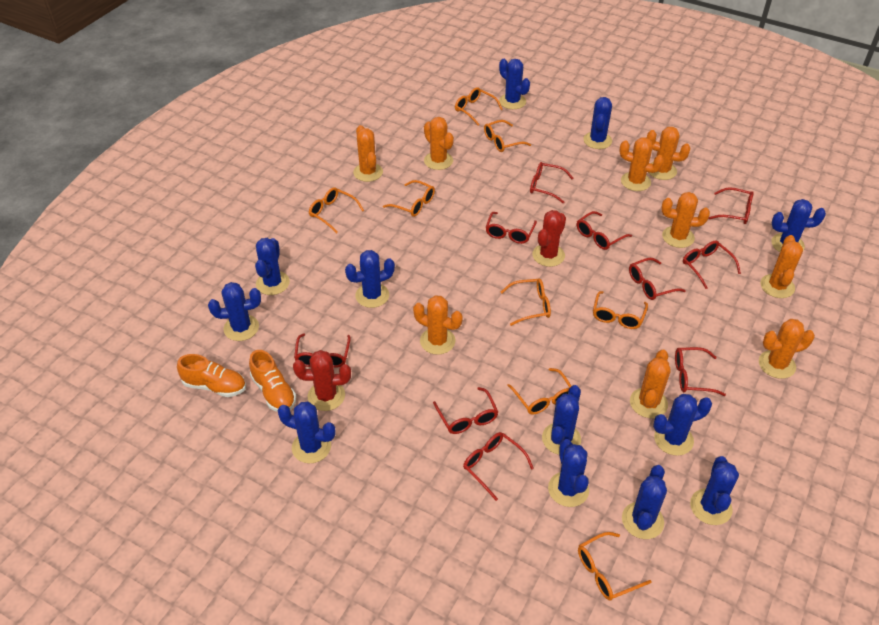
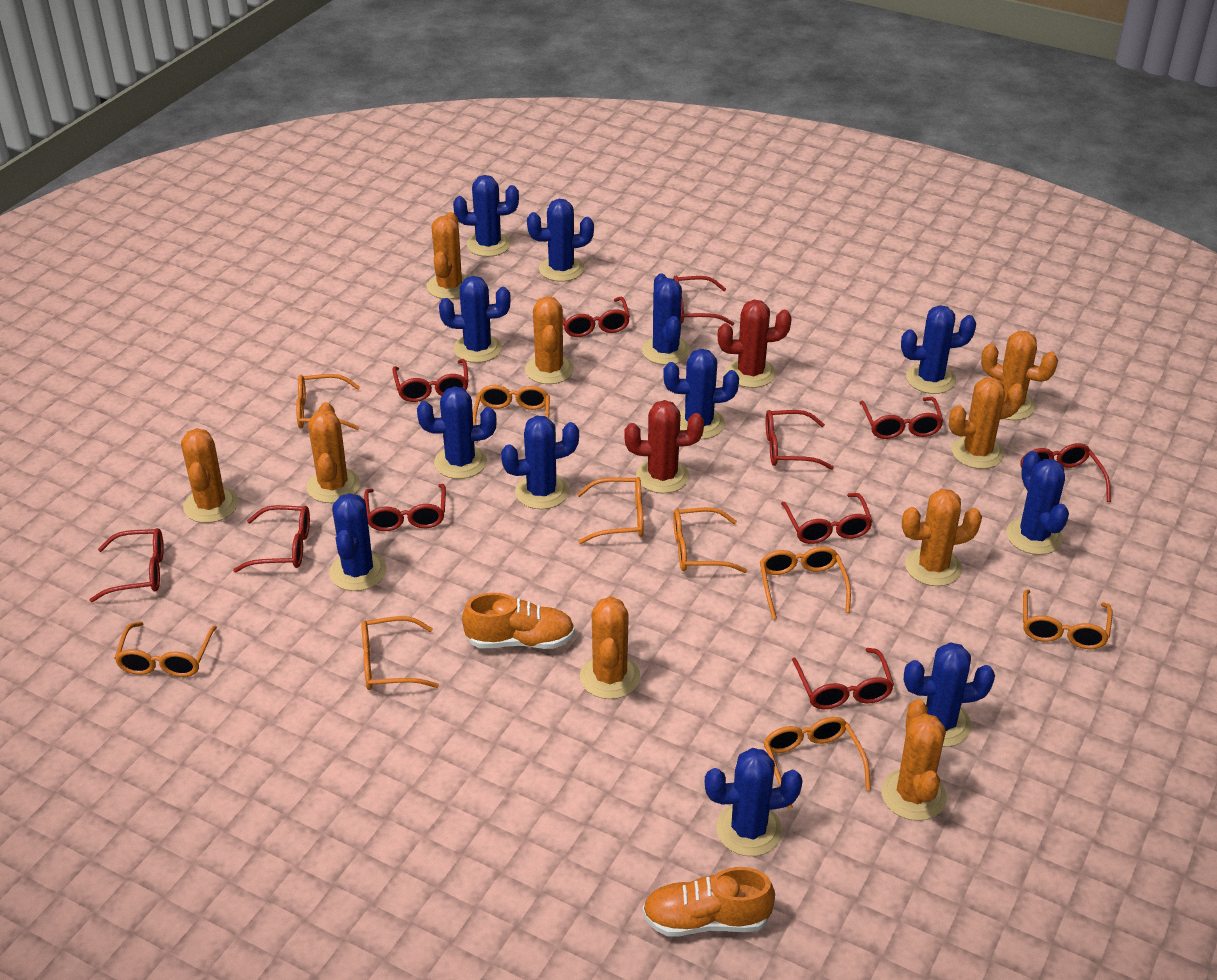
orange glasses: [309,187,364,233] [383,180,435,217] [455,87,503,126] [484,120,531,152] [501,278,551,326] [507,368,571,415] [578,532,652,600] [593,291,648,329] = 8 -> [114,622,217,677] [296,374,360,430] [361,616,439,690] [473,385,550,442] [577,477,644,544] [673,507,747,573] [760,547,851,619] [763,717,871,809] [1023,589,1112,649] = 9
red glasses: [294,334,351,368] [433,387,498,434] [463,432,534,501] [485,212,537,244] [530,162,573,203] [576,211,632,250] [629,258,686,300] [675,347,726,396] [683,241,741,289] [708,187,754,224] = 10 -> [89,528,164,602] [233,505,310,572] [364,484,446,531] [392,359,469,402] [563,297,630,337] [673,276,735,326] [766,410,834,470] [781,493,873,544] [792,648,894,709] [860,397,944,439] [1020,443,1111,502] = 11

